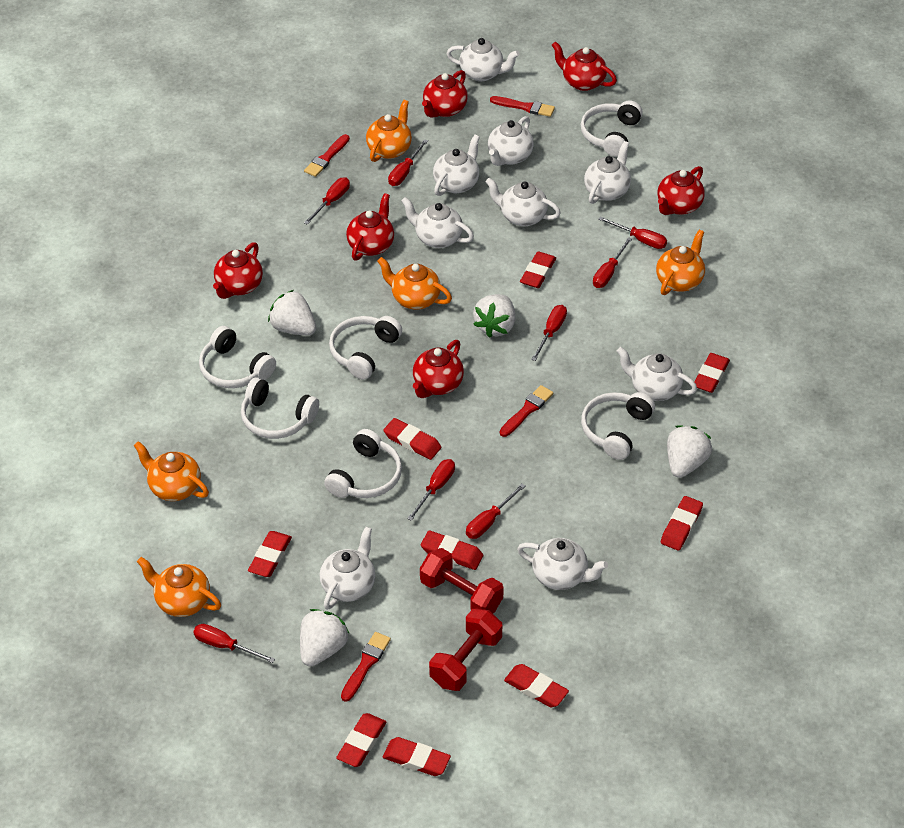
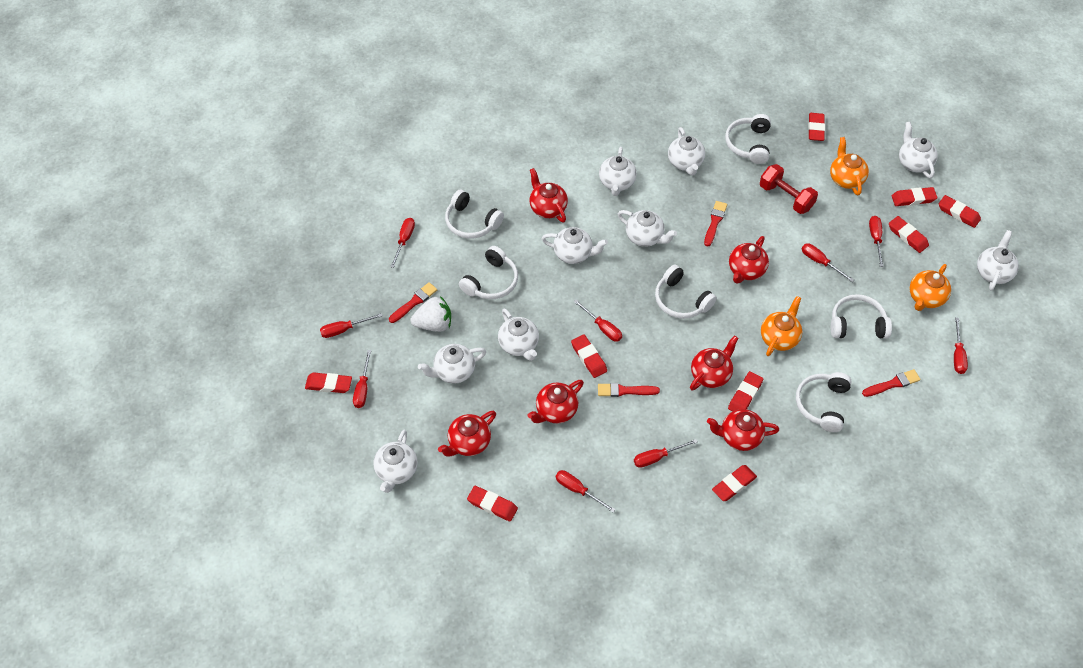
orange teapot: [134,441,209,501] [137,557,221,617] [366,100,412,162] [377,257,452,310] [656,230,705,295] = 5 -> [761,296,802,356] [830,137,869,195] [910,264,951,311] = 3
red dumbbell: [420,548,504,613] [429,608,502,691] = 2 -> [760,164,818,214] = 1
red screwdriver: [193,624,275,663] [304,177,350,225] [388,139,428,186] [407,459,455,521] [466,484,525,539] [531,305,567,361] [593,237,632,288] [598,216,667,249] = 8 -> [320,313,383,338] [353,350,371,408] [390,218,415,268] [556,470,616,512] [574,300,622,342] [634,439,698,468] [802,243,854,282] [869,216,884,267] [954,318,968,374] = 9
white strawberry: [268,290,316,335] [300,609,350,667] [473,294,515,338] [667,425,712,478] = 4 -> [411,296,451,332] = 1

